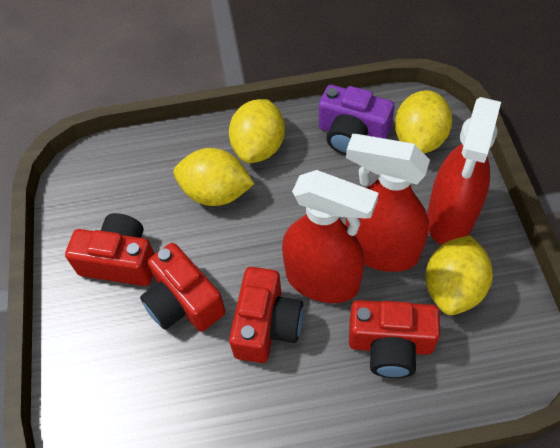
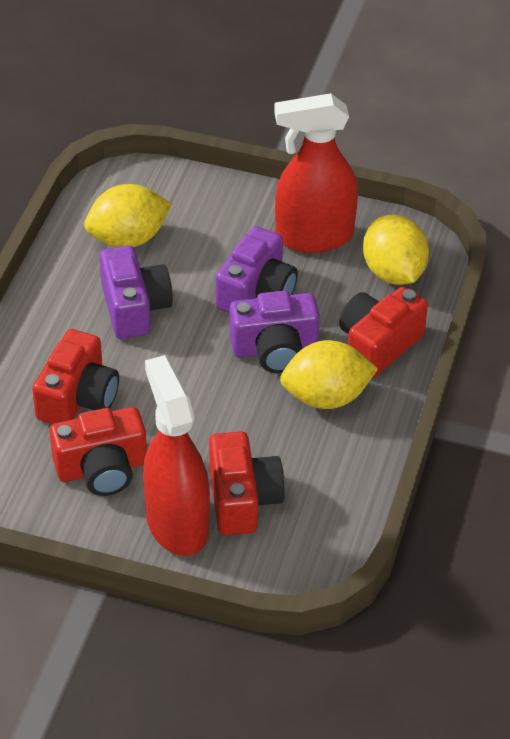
purple camera: [319,85,395,155] = 1 -> [99,245,173,339] [216,226,298,313] [230,291,320,373] = 3
red spray bottle: [282,170,379,303] [346,134,430,272] [427,97,501,245] = 3 -> [143,355,210,556] [274,93,358,253] = 2
yellow lemon: [173,148,254,206] [229,99,285,163] [395,90,452,153] [426,235,493,315] = 4 -> [84,184,172,247] [280,340,378,409] [363,215,429,285] = 3

